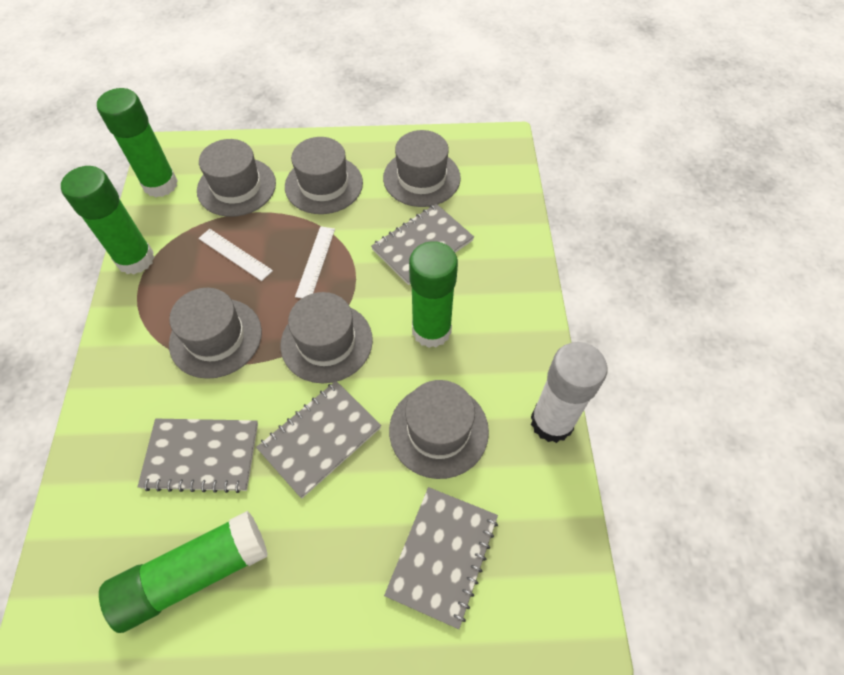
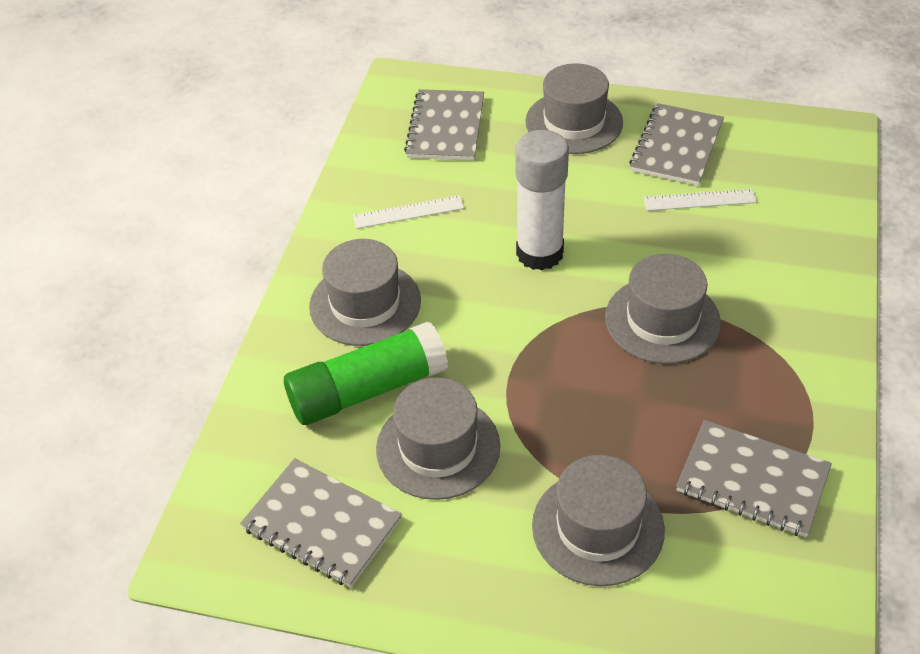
green glue stick: [61,166,155,274] [97,88,178,198] [99,511,268,633] [409,241,458,348] = 4 -> [284,322,448,425] = 1
grey hat: [169,288,262,379] [197,139,276,217] [280,292,373,383] [285,137,363,214] [383,130,461,207] [389,380,489,479] = 6 -> [309,239,421,346] [376,378,500,500] [525,63,623,154] [532,455,665,586] [605,254,721,364] = 5

